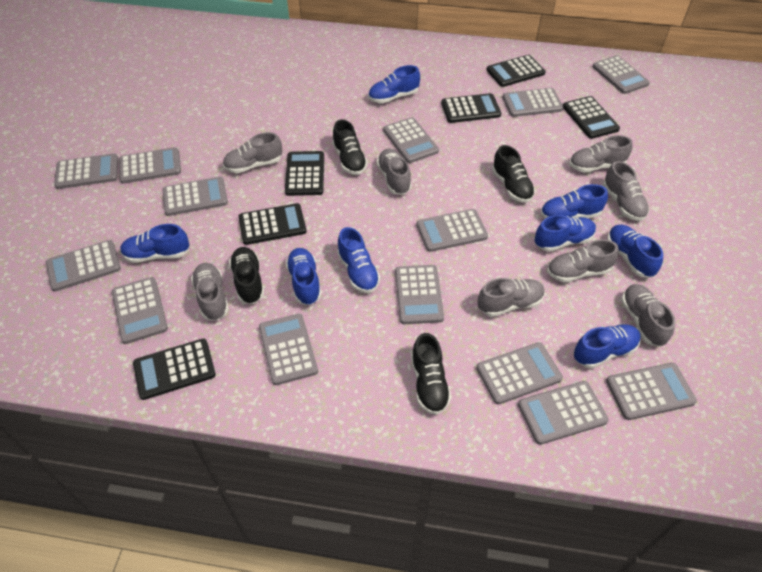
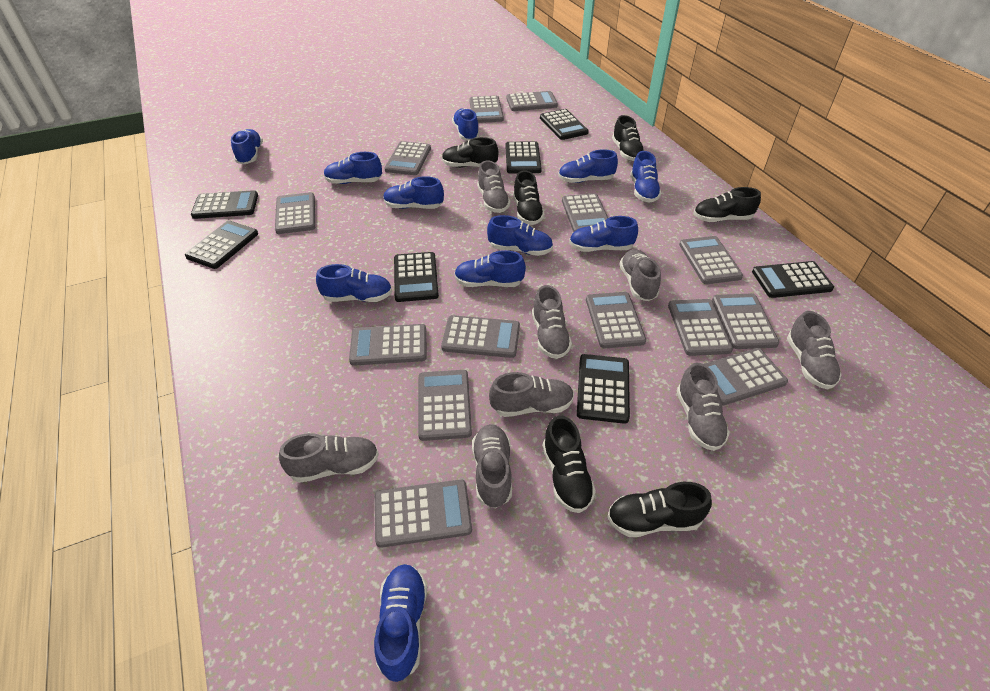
black calculator: [133,339,216,400] [238,203,307,245] [285,151,324,196] [441,93,501,123] [486,55,546,87] [563,96,620,139] = 6 -> [185,221,258,269] [191,190,258,219] [394,252,439,302] [505,141,542,174] [540,109,589,140] [577,354,630,424] [752,261,834,298] = 7
black shoe: [229,247,264,304] [332,119,368,175] [411,333,451,415] [492,145,535,203] = 4 -> [442,137,498,168] [513,170,545,225] [543,415,596,513] [607,482,712,537] [612,115,644,161] [693,187,761,222] = 6
blue shoe: [120,224,189,263] [286,248,321,305] [337,227,380,293] [368,65,420,103] [534,215,596,252] [541,184,608,219] [573,324,641,369] [607,225,663,277] = 8 -> [231,129,263,164] [316,264,392,302] [324,152,382,184] [374,564,427,682] [383,176,444,209] [452,108,479,141] [454,250,526,287] [487,215,553,256] [558,149,618,183] [569,216,638,252] [630,151,661,203] = 11

